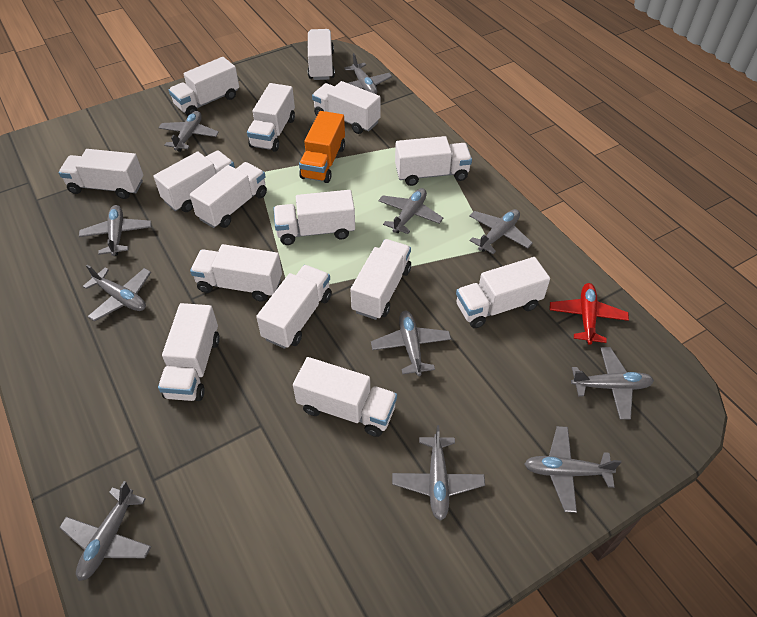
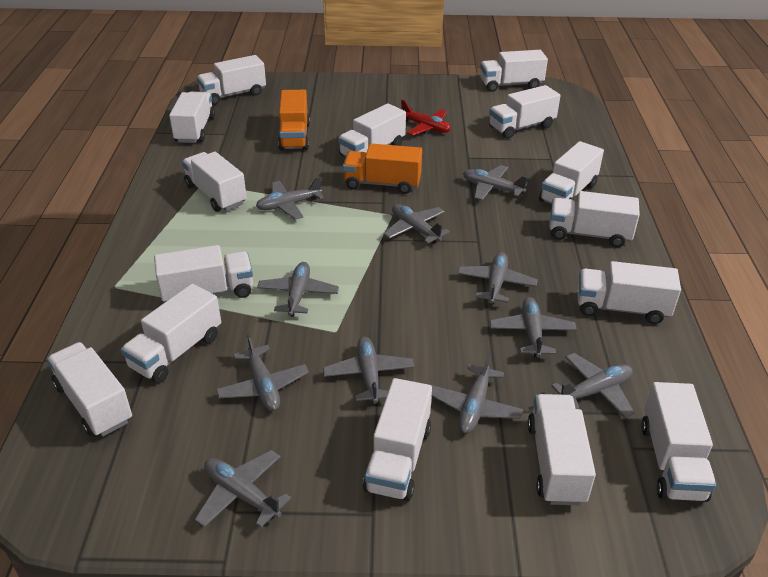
orange truck: [299,111,345,183] = 1 -> [278,90,310,151] [343,144,422,194] = 2

